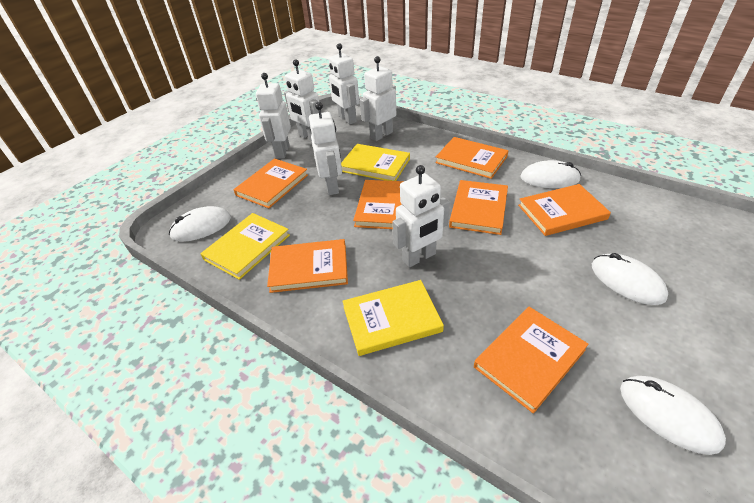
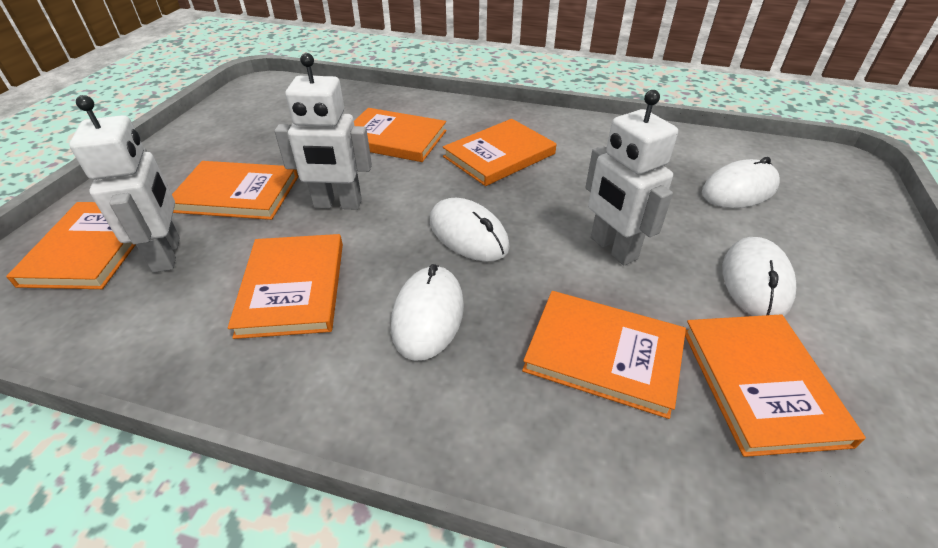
white robot: [256,73,291,159] [284,59,319,141] [309,102,342,195] [329,43,359,124] [360,56,396,141] [392,165,450,267] = 6 -> [69,95,180,273] [274,53,372,210] [585,90,678,265] = 3
yellow book: [200,213,290,280] [341,144,410,181] [342,280,444,356] = 3 -> none = 0

